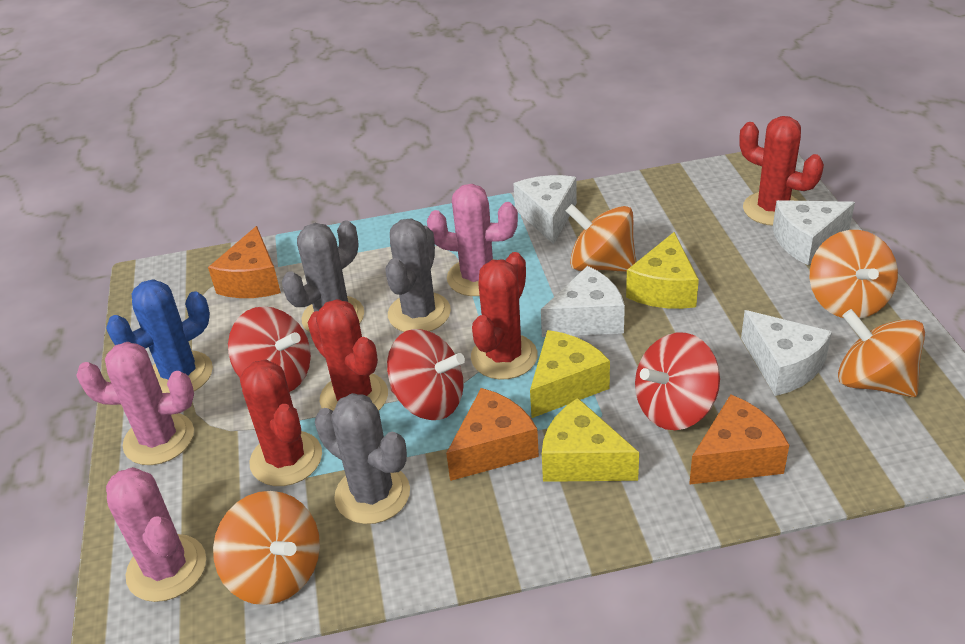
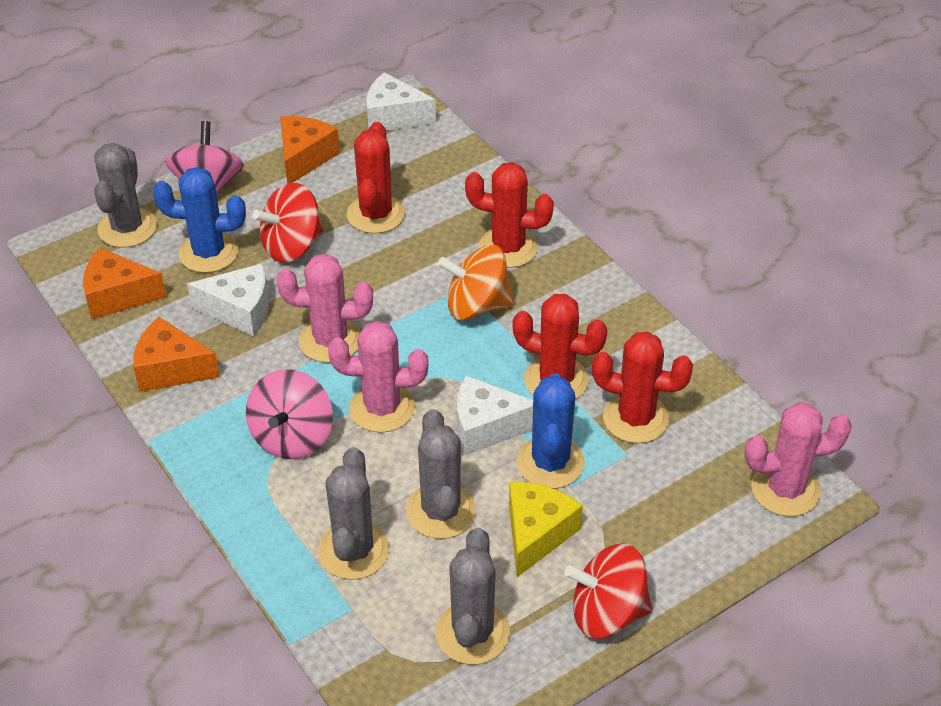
blue cactus: [106,279,213,393] = 1 -> [153,167,246,273] [517,373,585,489] = 2
grey cactus: [282,221,364,333] [315,393,410,524] [385,218,451,332] = 3 -> [94,143,157,248] [318,447,389,580] [406,409,476,539] [436,528,510,664] = 4
orange spinning top: [213,491,320,605] [566,204,636,272] [810,230,898,319] [838,309,925,397] = 4 -> [438,245,514,320] = 1
pink spinning top: none = 0 -> [165,121,244,195] [246,369,333,459] = 2
red spinning top: [228,306,311,392] [387,329,465,420] [635,332,720,430] = 3 -> [253,183,324,263] [565,544,652,639] = 2
white cheese: [513,175,577,244] [541,266,625,337] [741,310,832,396] [773,200,855,265] = 4 -> [187,264,269,336] [366,72,436,131] [457,375,533,455] = 3
yellow cheese: [530,330,610,418] [542,398,639,482] [626,232,699,309] = 3 -> [509,482,583,577] = 1

